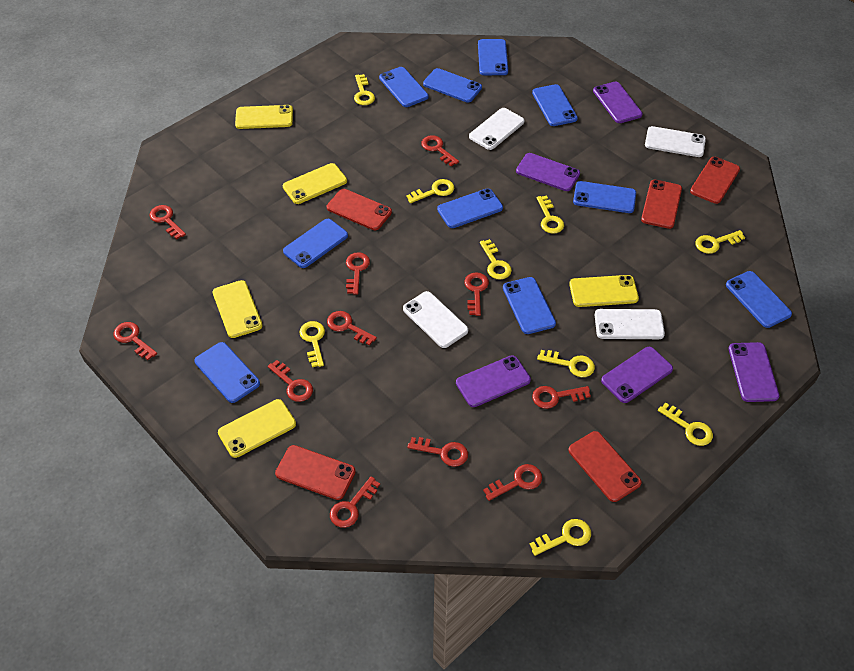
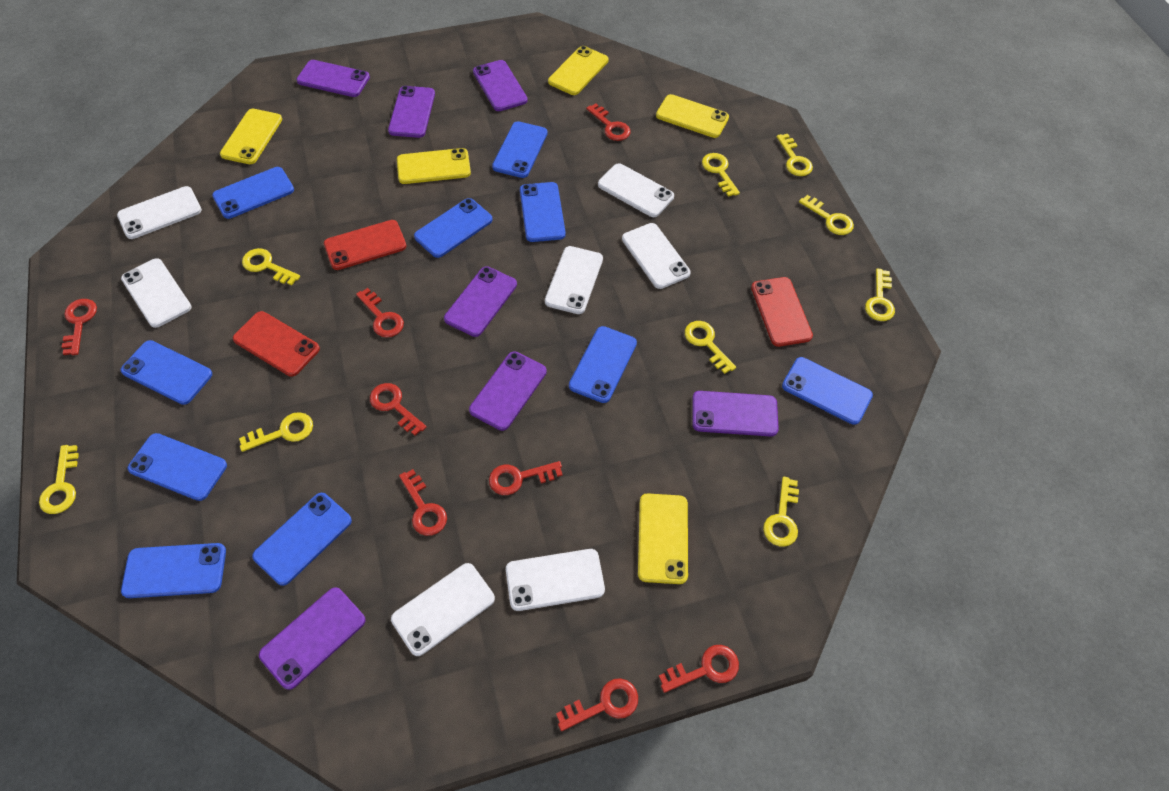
purple phone: [456,355,531,407] [516,153,580,191] [593,81,643,123] [601,347,673,403] [728,342,779,402] = 5 -> [259,587,366,690] [296,60,370,97] [388,86,435,138] [444,266,517,337] [469,351,547,431] [473,60,528,111] [692,391,779,436] = 7
red key: [114,322,157,360] [149,205,186,240] [268,360,313,402] [327,311,377,346] [330,476,380,528] [346,252,370,295] [408,437,468,467] [421,135,459,166] [464,272,489,316] [483,464,542,501] [532,386,591,409] = 11 -> [62,299,97,355] [356,288,404,338] [370,383,427,436] [399,469,447,536] [489,461,563,495] [556,678,638,731] [586,103,631,141] [659,645,739,693] = 8
red phone: [275,445,356,500] [327,189,392,230] [568,431,642,502] [641,180,682,229] [690,157,740,204] = 5 -> [233,311,320,377] [324,220,407,270] [751,277,813,347] = 3
white phone: [403,291,468,348] [469,108,525,150] [595,309,665,339] [645,126,706,157] = 4 -> [117,186,202,239] [121,258,192,328] [391,563,495,656] [506,549,605,611] [545,246,603,314] [598,163,674,217] [622,223,691,289] = 7

